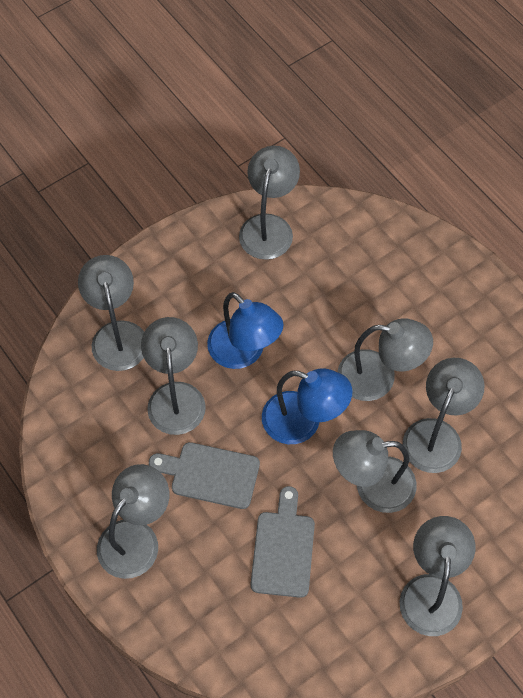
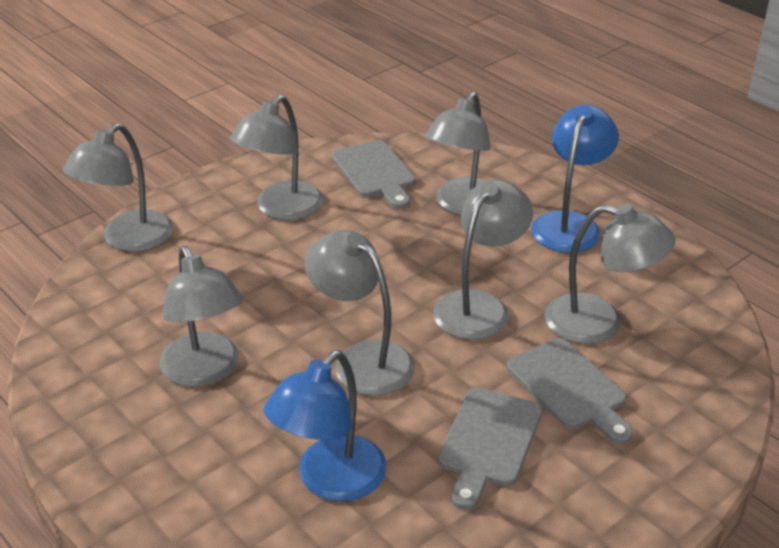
grey cutting board: [149,442,260,509] [251,486,315,598] = 2 -> [332,140,415,209] [438,387,542,510] [507,338,633,444] = 3
grey lamp: [78,255,144,371] [97,464,169,579] [141,317,206,435] [239,146,300,260] [333,430,417,513] [337,319,433,401] [400,516,475,636] [403,358,485,473] = 8 -> [63,123,174,252] [159,246,243,387] [230,95,323,220] [305,230,415,396] [426,92,490,215] [433,179,533,340] [545,204,675,344] = 7

